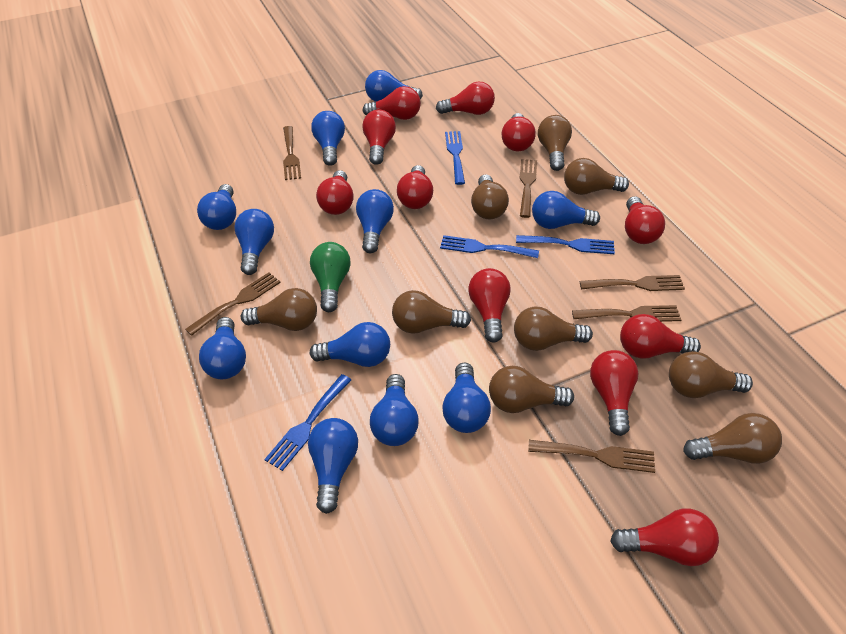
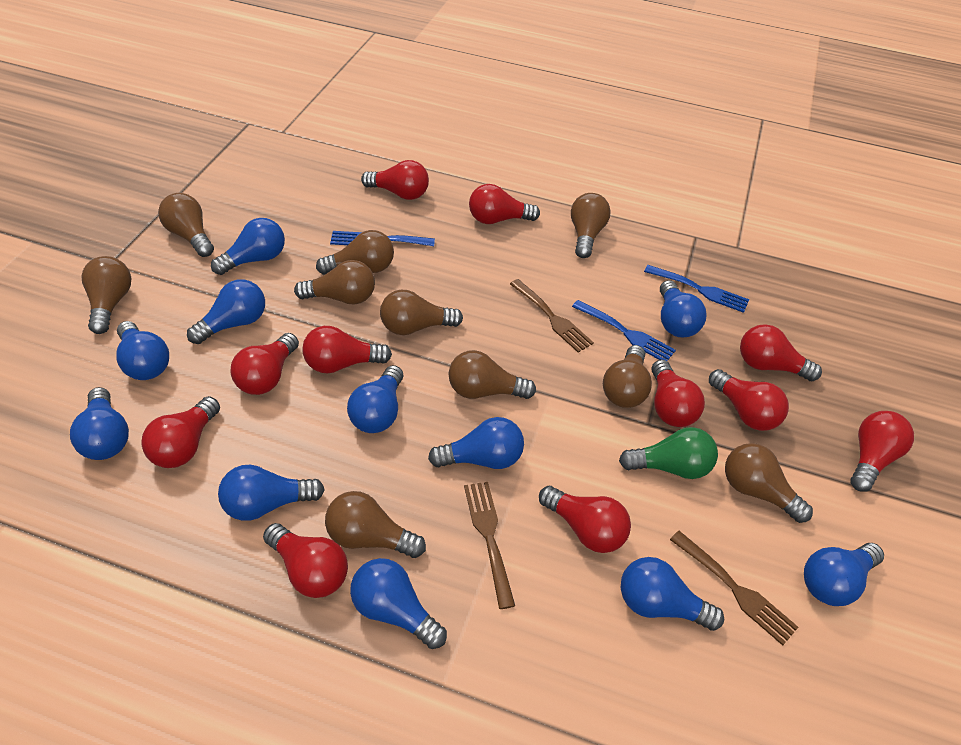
blue fork: [264,374,351,471] [440,235,539,258] [445,131,465,185] [516,235,615,254] = 4 -> [330,231,435,246] [572,300,676,361] [644,265,749,313] = 3
brown fork: [185,272,281,336] [283,126,301,180] [520,159,537,218] [528,440,655,473] [572,305,681,322] [580,275,685,291] = 6 -> [464,482,515,609] [510,279,594,353] [670,531,798,646] = 3
brown light bulb: [241,288,317,331] [392,290,471,334] [471,174,509,219] [489,366,574,413] [514,306,593,351] [538,115,572,171] [564,158,629,195] [669,351,753,398] [683,413,782,464] = 9 -> [82,256,131,334] [158,193,214,257] [294,260,375,304] [316,230,394,275] [325,491,426,558] [380,290,463,335] [449,350,536,399] [571,193,611,258] [603,345,652,408] [725,443,813,523] = 10

